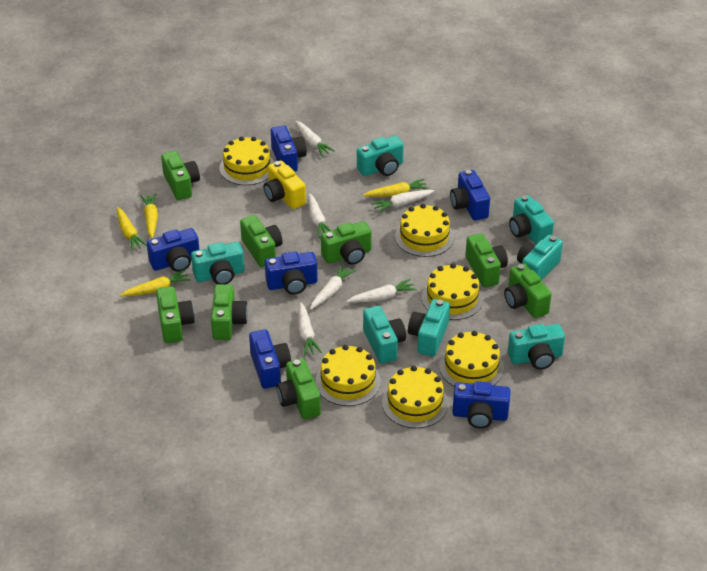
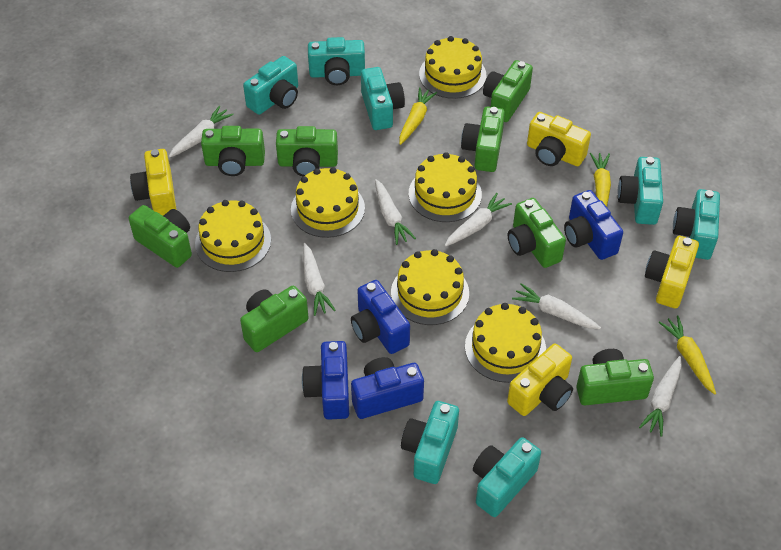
blue camera: [147,228,199,272] [249,329,291,389] [265,251,318,295] [271,125,307,172] [450,170,490,220] [452,381,510,429] = 6 -> [302,341,349,420] [351,280,410,354] [351,357,424,419] [564,190,623,260] = 4
yellow camera: [264,161,306,209] = 1 -> [130,149,177,216] [507,344,573,416] [527,112,591,166] [645,236,699,309] = 4
yellow carrot: [117,207,147,251] [120,270,191,296] [140,193,158,239] [363,179,429,197] = 4 -> [399,87,437,145] [590,153,611,207] [658,315,716,395] = 3

